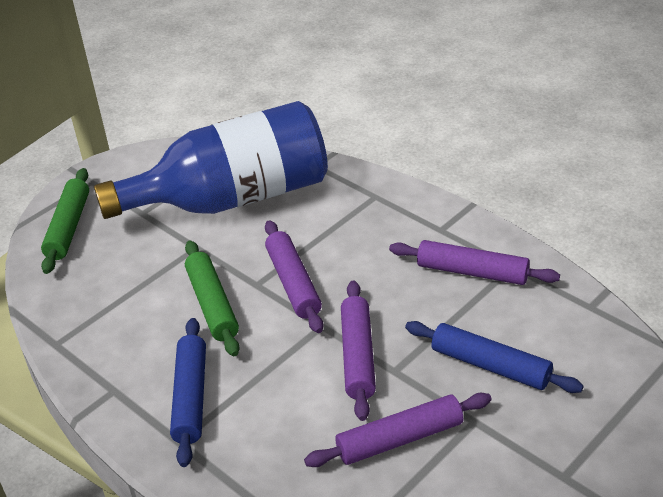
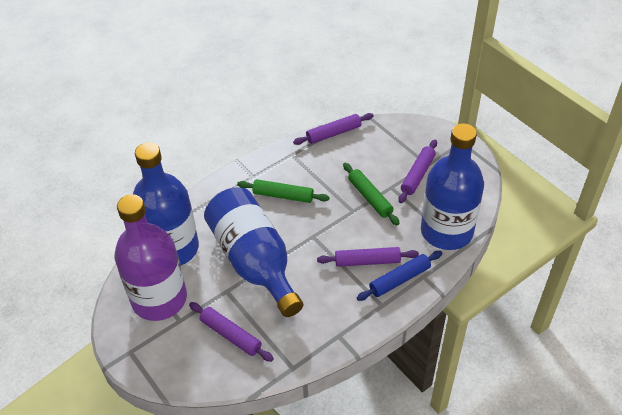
blue bottle: [94,101,328,219] = 1 -> [133,142,199,265] [204,187,303,317] [421,123,484,250] = 3
blue rolling pin: [170,318,206,467] [405,321,584,393] = 2 -> [357,251,442,301] = 1
purple bottle: none = 0 -> [115,194,187,321] = 1

